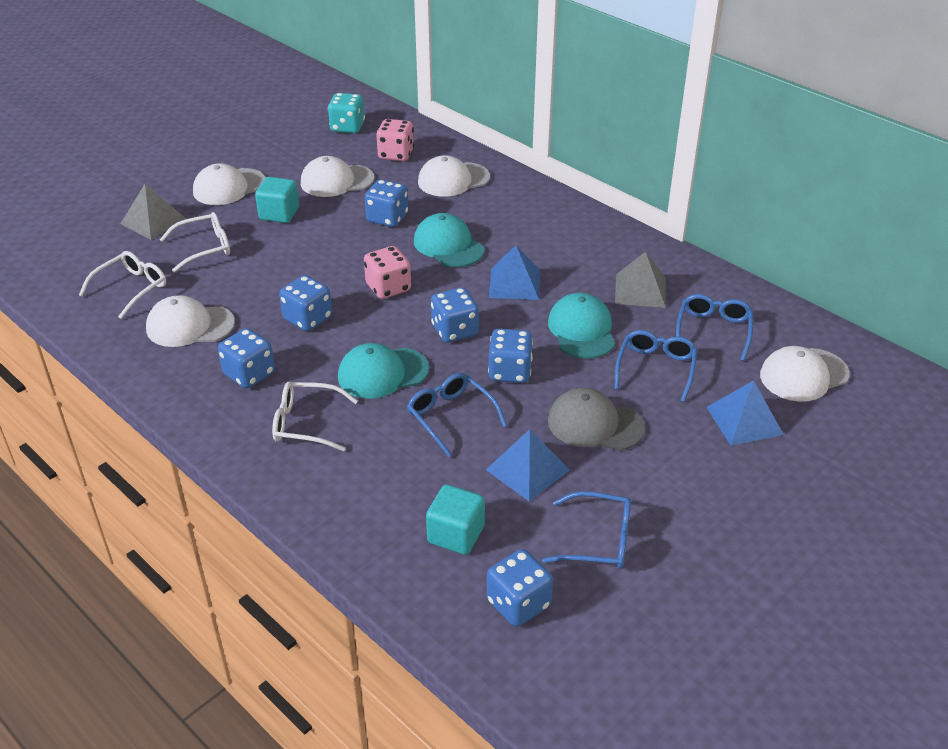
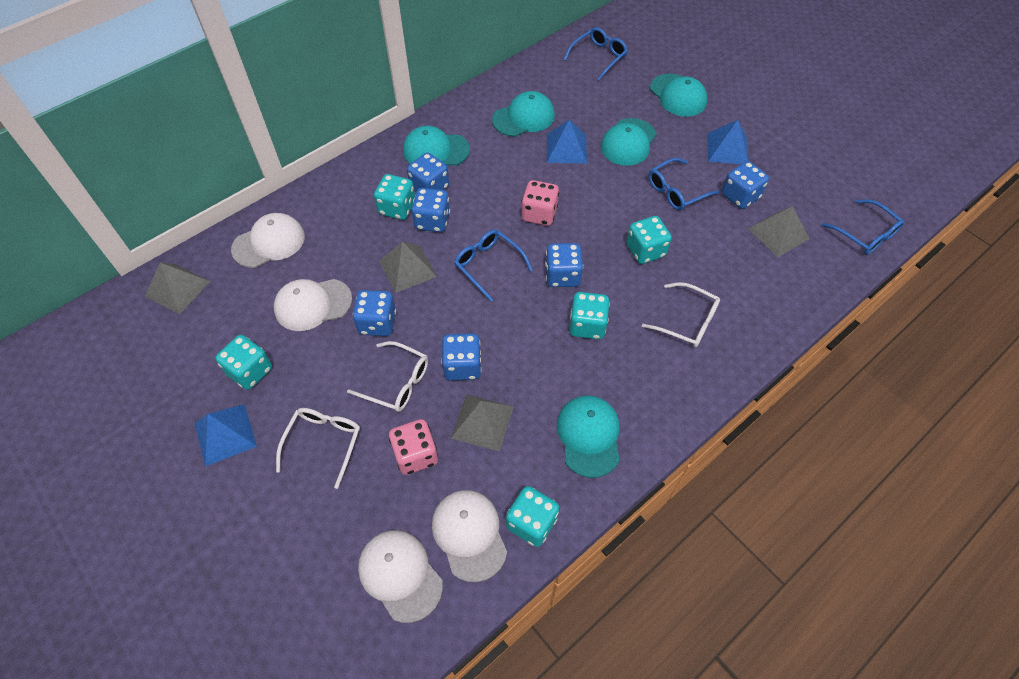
grey cap: [548,388,645,451] = 1 -> none = 0
grey pyramid: [121,184,186,240] [615,252,666,308] = 2 -> [145,263,210,314] [379,242,437,293] [451,394,514,451] [748,206,810,257] = 4
turquoise cap: [338,343,429,399] [414,213,484,267] [548,293,615,359] = 3 -> [403,126,470,166] [492,91,555,137] [557,395,620,478] [601,118,656,166] [650,74,707,117] = 5
turquoise cube: [255,177,299,223] [426,484,485,555] = 2 -> none = 0
turquoise dice: [328,93,365,133] = 1 -> [215,335,272,390] [374,174,415,220] [506,486,559,547] [569,292,610,339] [626,216,672,264] = 5
white cap: [146,295,235,347] [193,163,266,205] [301,156,374,197] [418,155,490,197] [760,346,850,402] = 5 -> [231,213,305,268] [274,279,352,331] [358,530,443,623] [432,490,507,582] = 4

